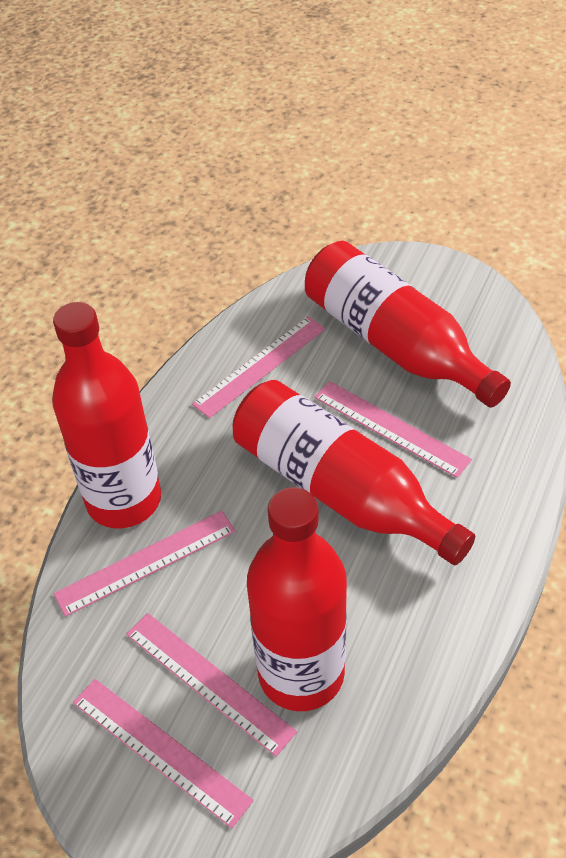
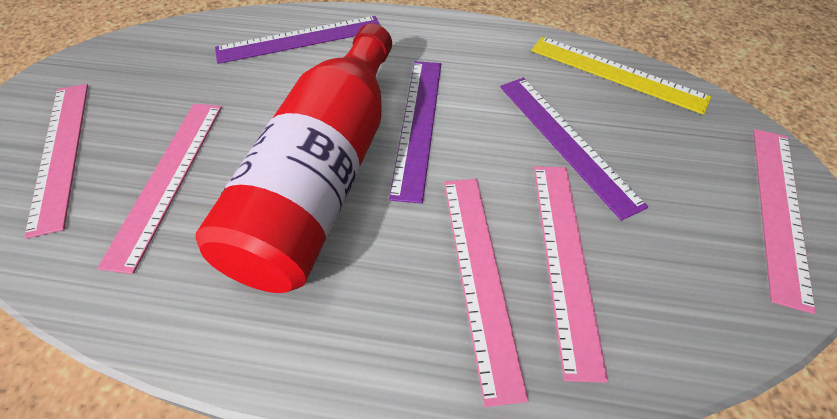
purple ruler: none = 0 -> [215,16,380,64] [389,61,441,204] [500,78,648,221] = 3
red bottle: [52,302,161,528] [233,380,475,565] [247,487,347,711] [305,241,511,408] = 4 -> [195,23,392,293] = 1
yellow ruler: none = 0 -> [531,36,711,115] = 1

